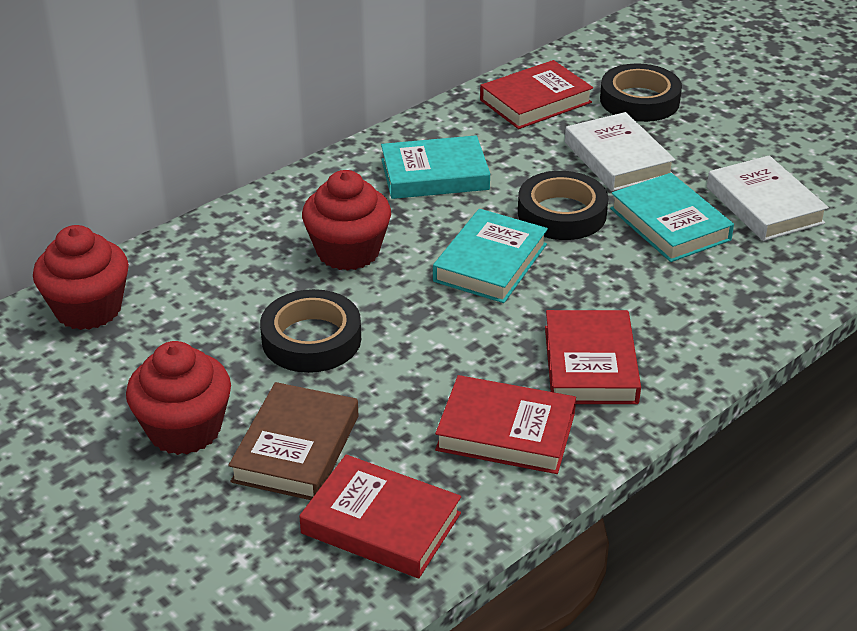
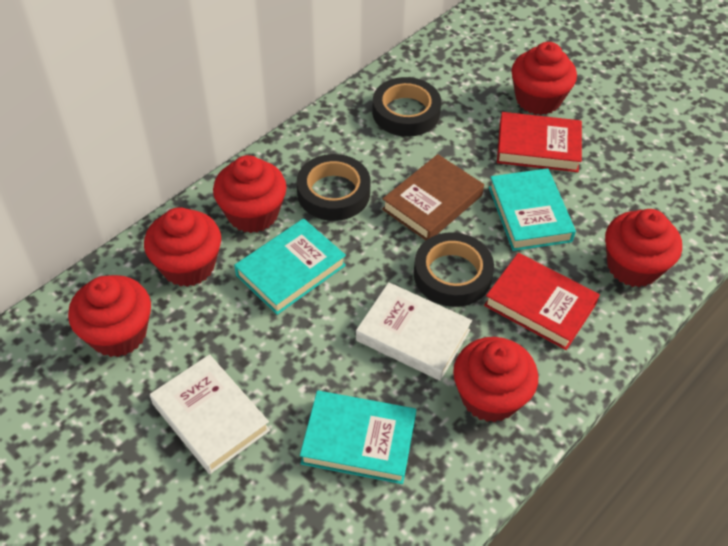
red book: [299,454,461,578] [435,375,576,474] [480,60,593,129] [545,310,641,404] = 4 -> [484,253,600,350] [497,112,582,172] = 2
red cupcake: [33,225,129,330] [126,341,231,455] [302,170,391,271] = 3 -> [68,275,151,357] [144,207,221,287] [213,155,287,233] [453,337,538,422] [511,42,577,115] [605,209,682,287] = 6

